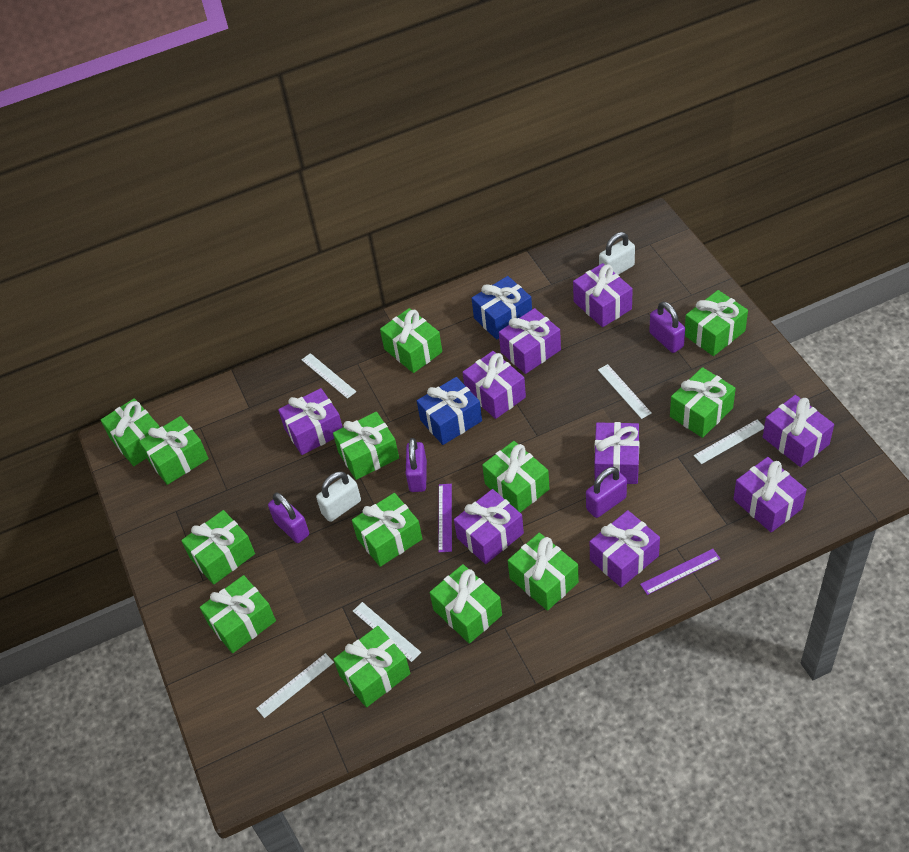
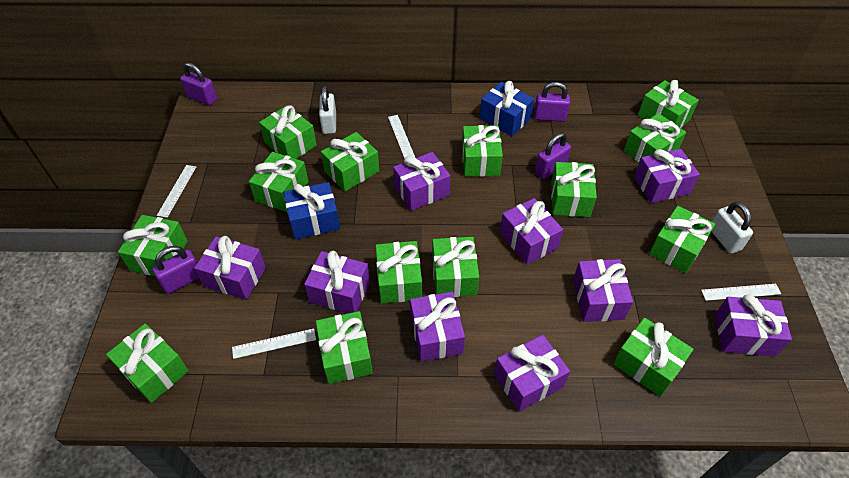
green gift: [101,398,160,466] [139,416,209,485] [181,510,255,585] [200,575,276,653] [333,412,399,480] [333,626,410,707] [352,493,422,567] [380,308,442,373] [430,564,502,644] [482,441,549,512] [508,533,579,611] [670,367,736,438] [685,290,748,356] = 13 -> [106,323,189,403] [118,215,188,276] [249,152,309,212] [259,105,317,159] [316,311,373,384] [321,132,379,192] [376,241,422,304] [432,237,479,297] [462,125,503,177] [551,162,597,217] [613,318,694,397] [624,113,686,163] [638,80,699,128] [649,206,715,273] = 14
purple ruler: [438,484,452,552] [640,549,721,595] = 2 -> none = 0
white ruler: [256,653,334,718] [302,353,356,399] [353,602,421,662] [598,364,652,419] [694,420,764,464] = 5 -> [157,165,196,218] [232,329,316,359] [388,115,415,159] [701,284,781,301] = 4

